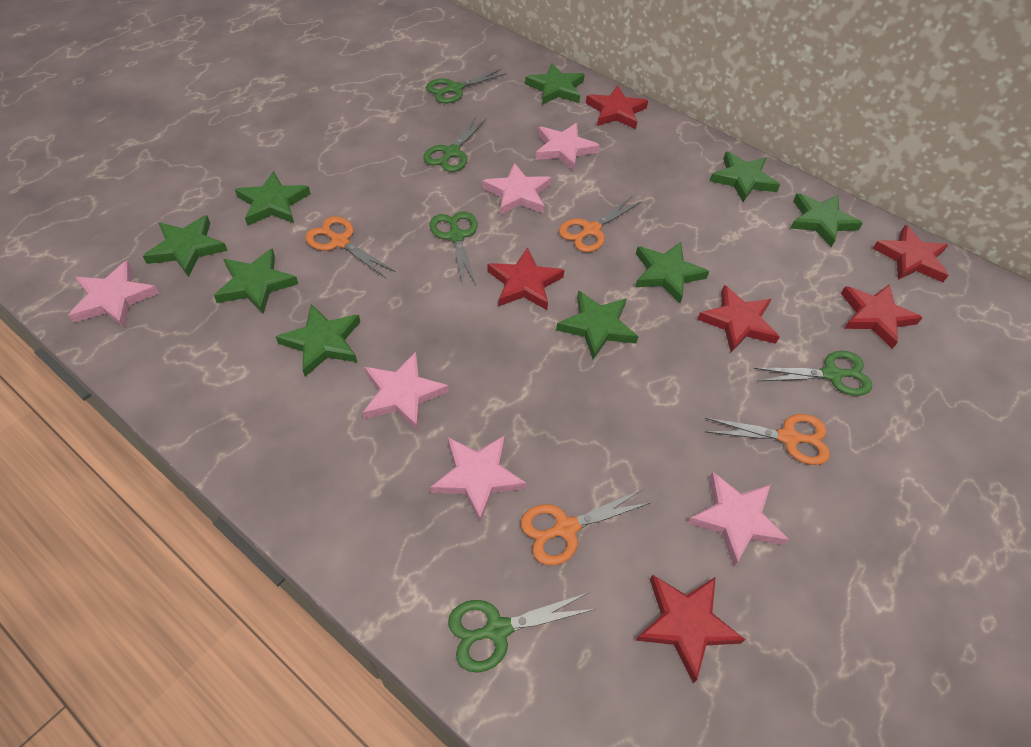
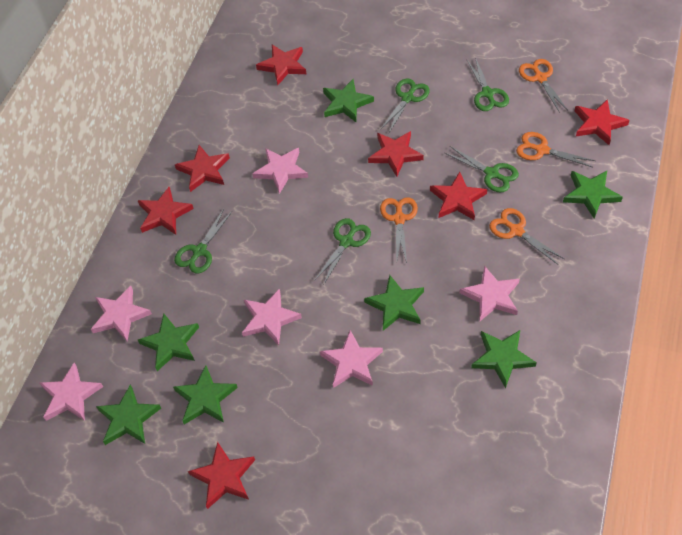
green star: [143,215,228,277] [214,248,298,314] [235,171,311,226] [276,304,360,377] [525,63,585,105] [556,291,639,359] [635,242,710,303] [710,151,780,202] [790,194,863,247] = 9 -> [96,385,161,445] [138,314,199,371] [173,365,238,424] [323,79,374,122] [364,275,424,331] [471,330,537,388] [563,171,623,219] = 7
red star: [487,247,564,310] [586,85,648,129] [635,575,745,683] [697,285,780,352] [841,284,923,349] [873,225,949,282] = 6 -> [138,187,194,235] [175,145,230,192] [188,442,255,509] [256,45,306,85] [368,131,424,177] [430,172,487,220] [574,99,629,145] = 7

